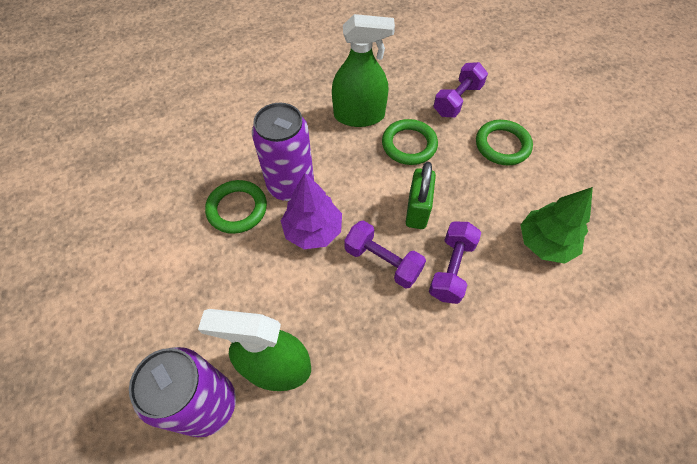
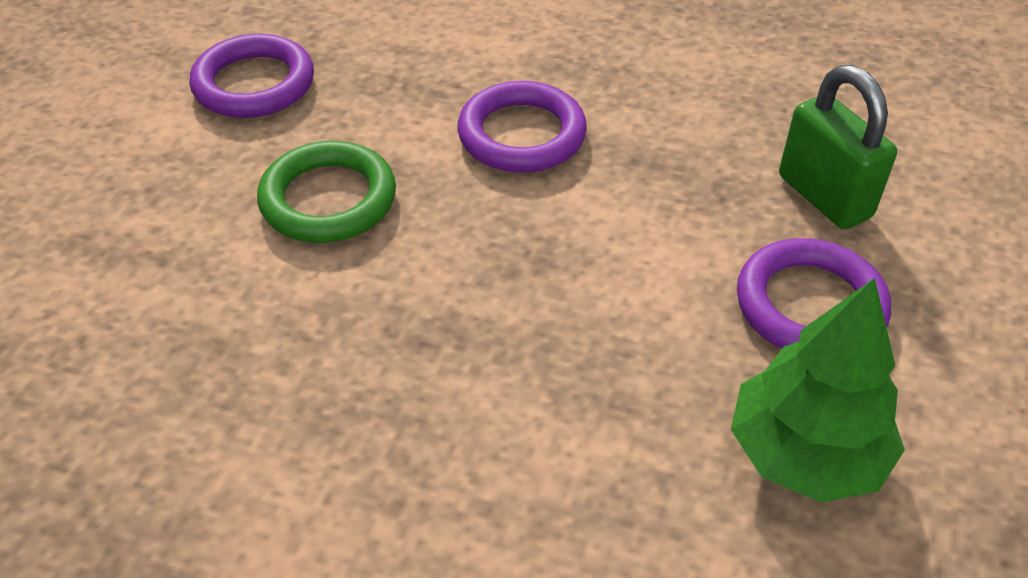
green ring: [205,180,267,234] [382,119,438,165] [476,120,533,165] = 3 -> [257,141,396,243] = 1
green spray bottle: [198,309,311,391] [332,14,395,127] = 2 -> none = 0
purple can: [129,347,236,438] [252,103,314,201] = 2 -> none = 0
purple dumbbell: [344,220,426,289] [429,222,481,304] [433,62,488,117] = 3 -> none = 0
purple ring: none = 0 -> [189,34,314,118] [457,81,587,173] [737,238,891,349] = 3
purple tree: [281,173,342,249] = 1 -> none = 0

